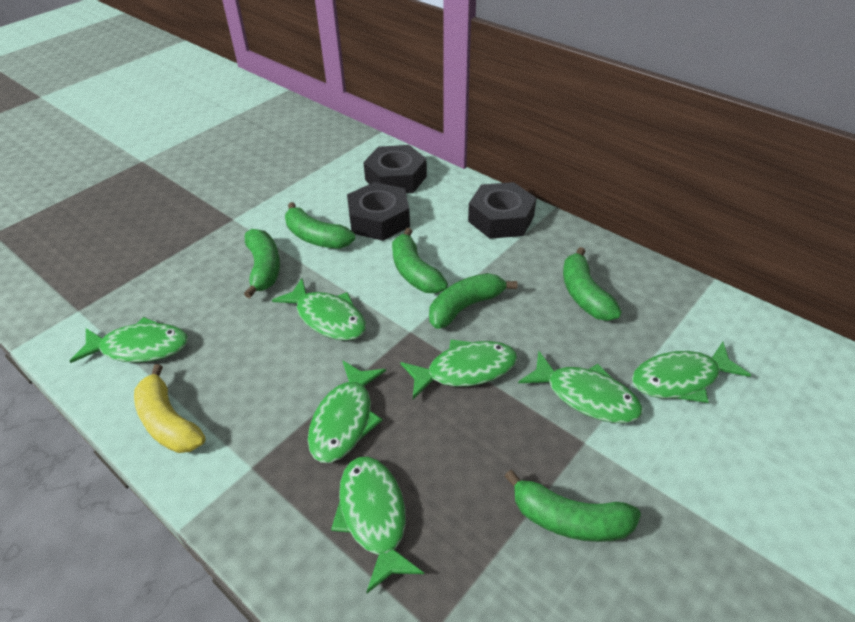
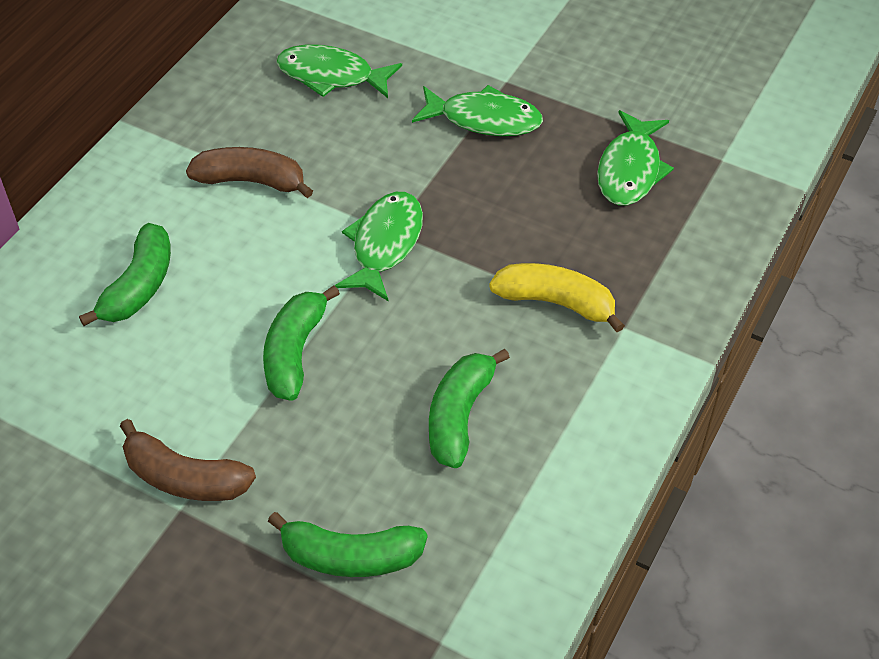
black nut: [347,182,410,241] [363,145,427,194] [468,182,536,239] = 3 -> none = 0
brown banana: none = 0 -> [120,419,256,501] [186,147,313,198] = 2
green banana: [244,229,280,298] [285,202,355,249] [392,228,448,293] [429,273,517,329] [504,470,641,542] [563,247,622,321] = 6 -> [79,223,171,326] [263,285,340,401] [268,512,427,577] [429,348,510,468] = 4
green fish: [70,317,188,363] [272,278,366,341] [308,360,386,463] [331,457,424,593] [400,339,517,399] [518,351,643,423] [632,342,751,403] = 7 -> [276,44,402,98] [335,192,423,301] [412,85,543,136] [597,110,674,206] = 4

